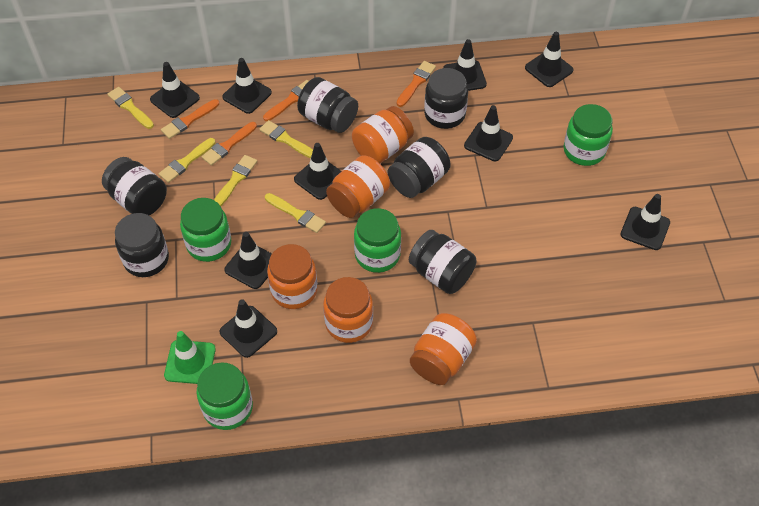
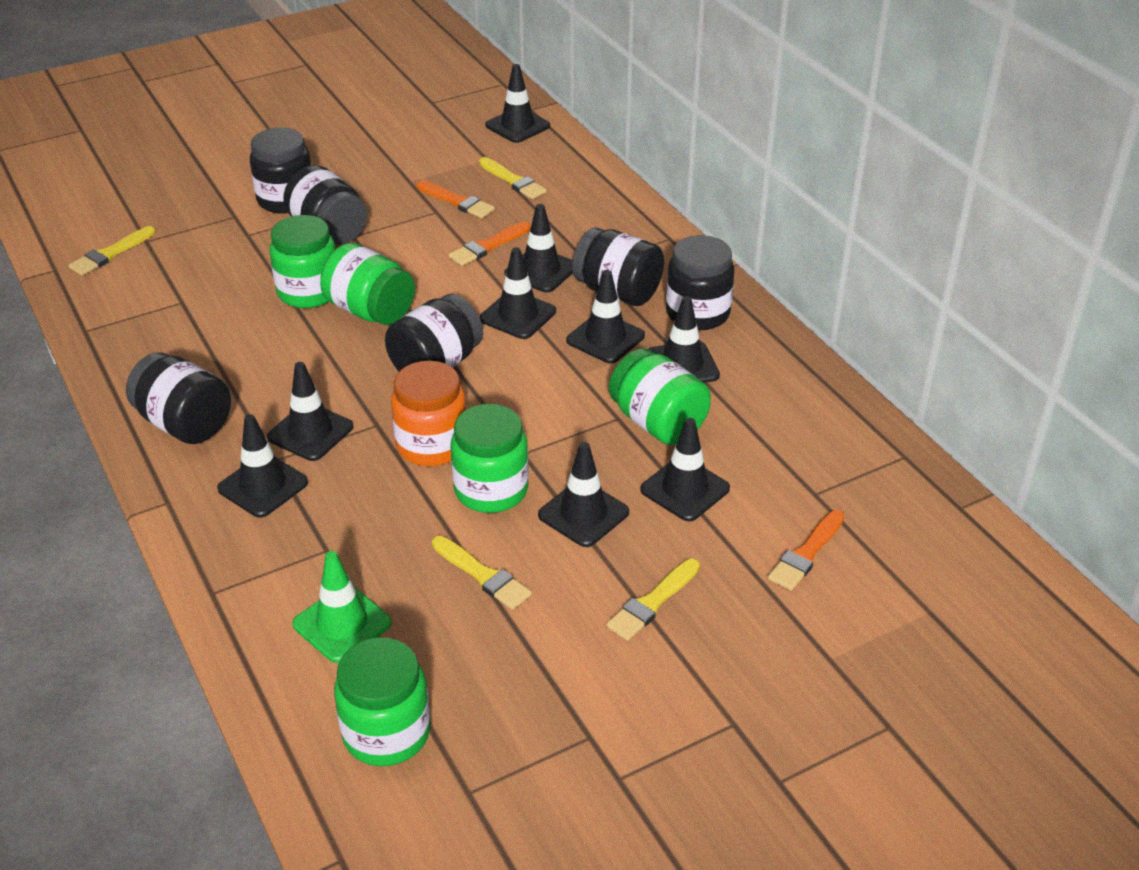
green jar: [180,198,231,262] [197,362,253,430] [354,208,401,273] [564,104,613,166] = 4 -> [269,215,336,308] [320,243,415,325] [334,637,430,766] [451,404,529,513] [609,348,711,445] = 5
orange brush: [161,99,219,139] [201,122,257,166] [263,80,309,121] [396,61,436,107] = 4 -> [417,181,495,218] [449,222,530,266] [768,510,844,591] = 3
orange jar: [267,244,318,309] [323,277,373,343] [326,155,390,218] [352,106,414,163] [410,313,477,385] = 5 -> [391,361,467,466] = 1
yellow brush: [108,87,154,129] [159,138,215,183] [214,155,257,206] [259,120,313,158] [265,193,326,233] = 5 -> [68,226,156,276] [432,536,532,610] [479,157,547,199] [606,558,700,641] = 4

